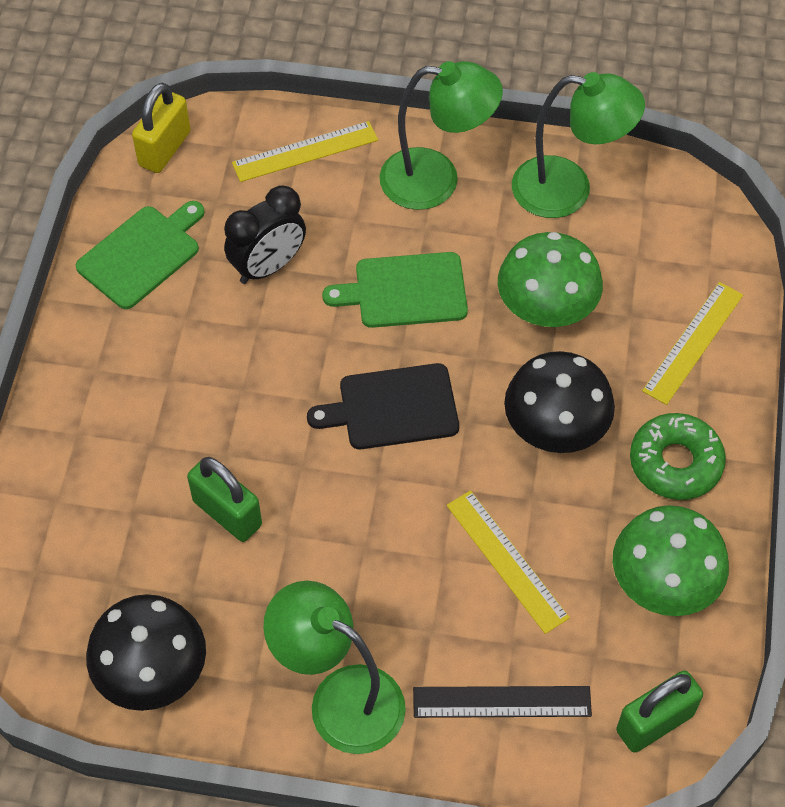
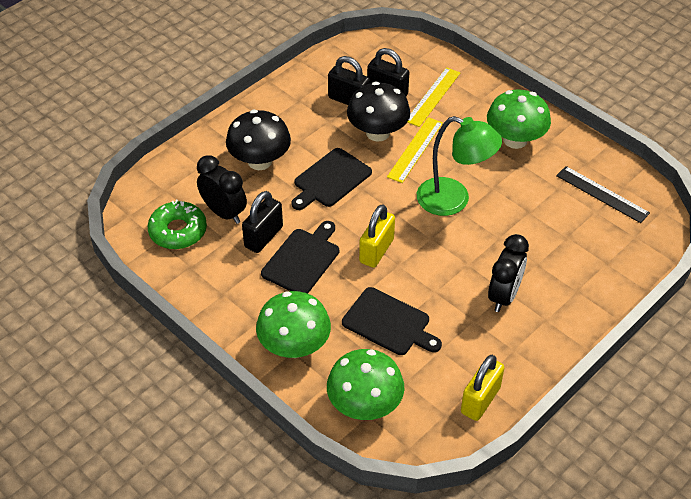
black clock: [224,185,306,284] = 1 -> [197,155,247,224] [488,234,529,312] = 2
black cutting board: [307,363,459,449] = 1 -> [261,221,339,294] [291,148,372,210] [342,287,442,355] = 3
black padlock: none = 0 -> [242,191,283,253] [328,56,370,105] [367,48,409,96] = 3
green cutting board: [76,201,205,309] [322,252,468,328] = 2 -> none = 0
green lamp: [263,581,406,754] [380,61,503,210] [512,72,645,218] = 3 -> [417,116,502,216] = 1
green mushroom: [498,232,603,327] [613,505,729,616] = 2 -> [256,291,331,358] [327,349,404,420] [487,90,551,149] = 3
green padlock: [187,457,262,542] [616,670,703,753] = 2 -> none = 0
yellow padlock: [132,83,190,173] = 1 -> [359,204,395,268] [461,355,505,421] = 2
yellow ruler: [232,121,378,182] [447,490,570,634] [642,282,743,405] = 3 -> [387,117,443,183] [407,67,460,127] = 2

